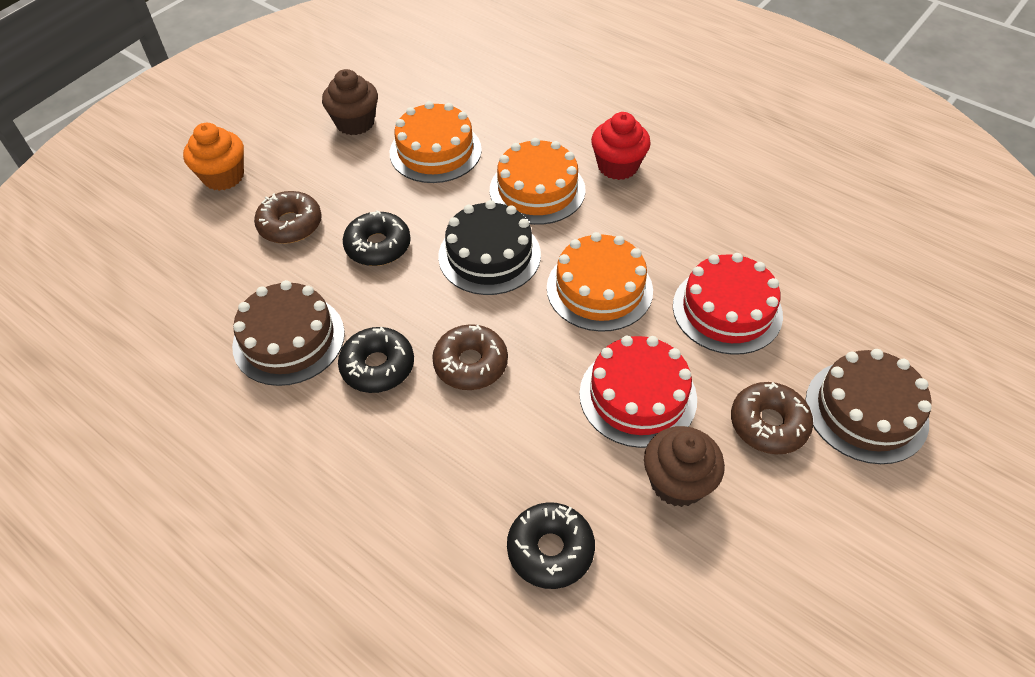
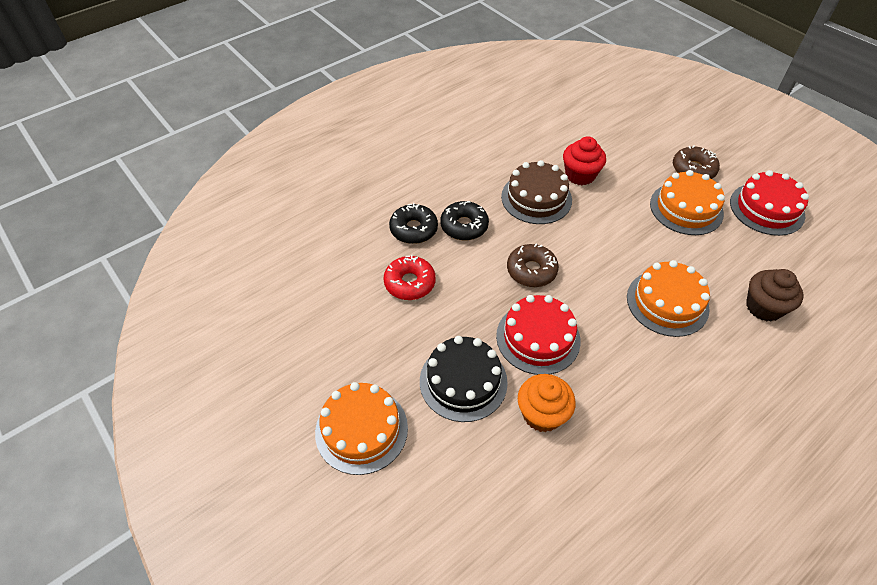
black donut: [338,327,414,393] [343,210,411,266] [507,502,595,589] = 3 -> [389,203,438,244] [440,201,489,241] = 2
brown cake: [232,280,345,386] [805,349,932,464] = 2 -> [501,160,572,224] = 1
brown cupcake: [322,69,378,135] [644,426,725,507] = 2 -> [746,269,804,322] = 1
brown donut: [254,191,322,244] [432,324,508,390] [731,382,813,455] = 3 -> [507,243,559,287] [673,145,720,179] = 2
red donut: none = 0 -> [383,255,436,300] = 1

